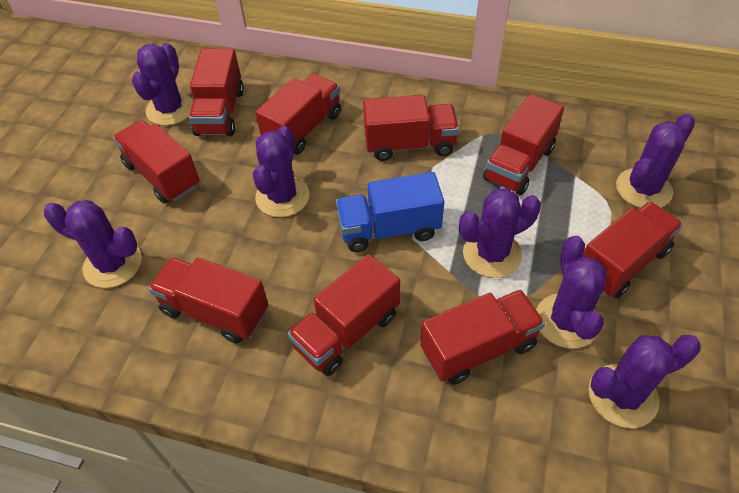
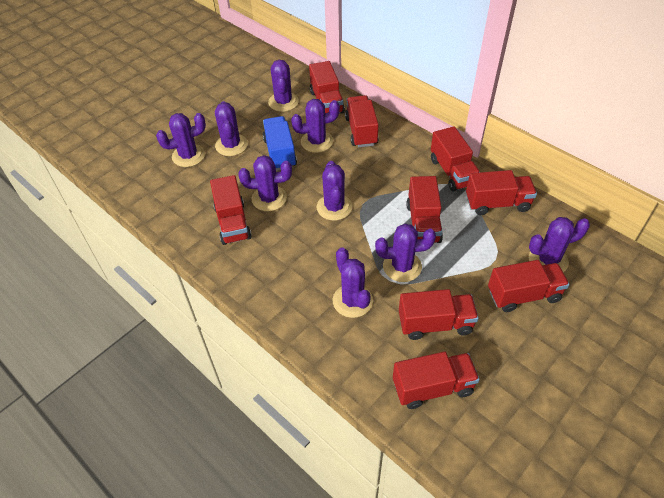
purple cactus: [44,200,142,288] [132,43,193,126] [253,126,310,217] [459,188,541,278] [536,236,607,349] [589,335,701,428] [616,113,695,208] = 7 -> [156,113,206,167] [215,101,248,156] [238,155,292,211] [268,60,299,112] [291,99,340,153] [317,161,352,221] [333,247,373,318] [375,223,436,282] [529,217,590,272] = 9

